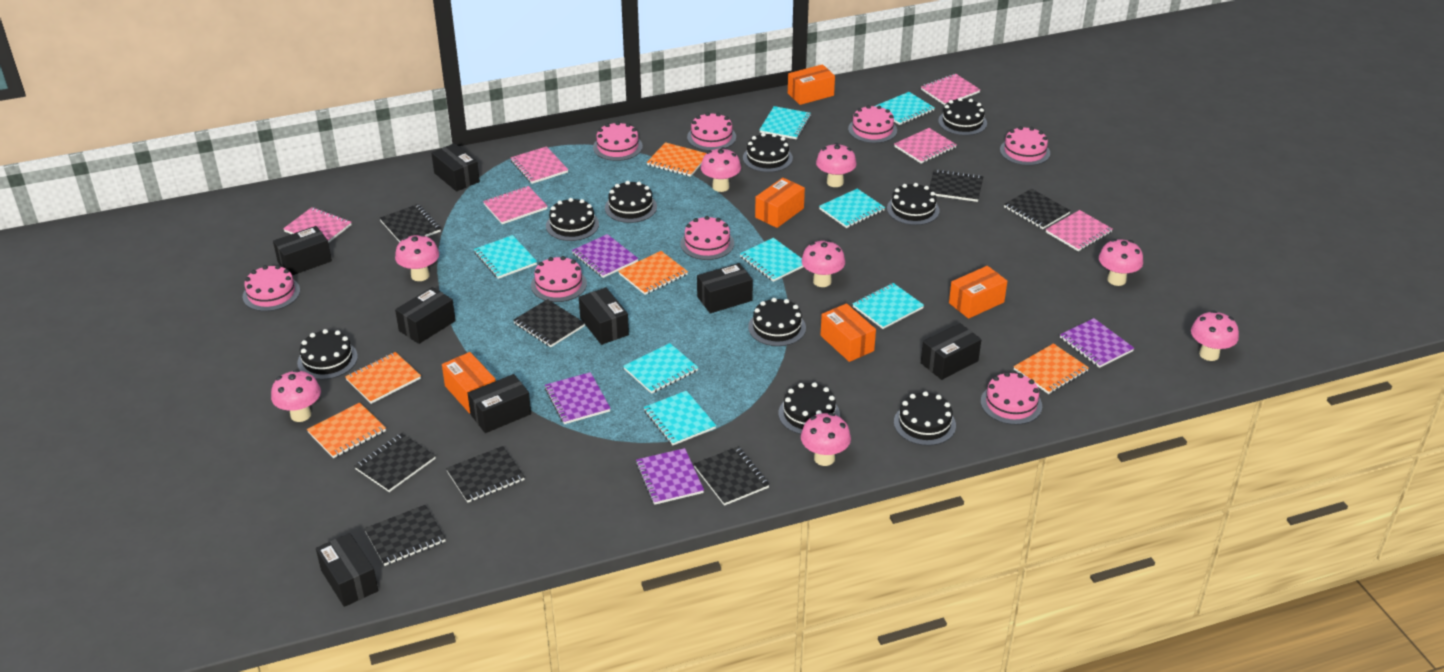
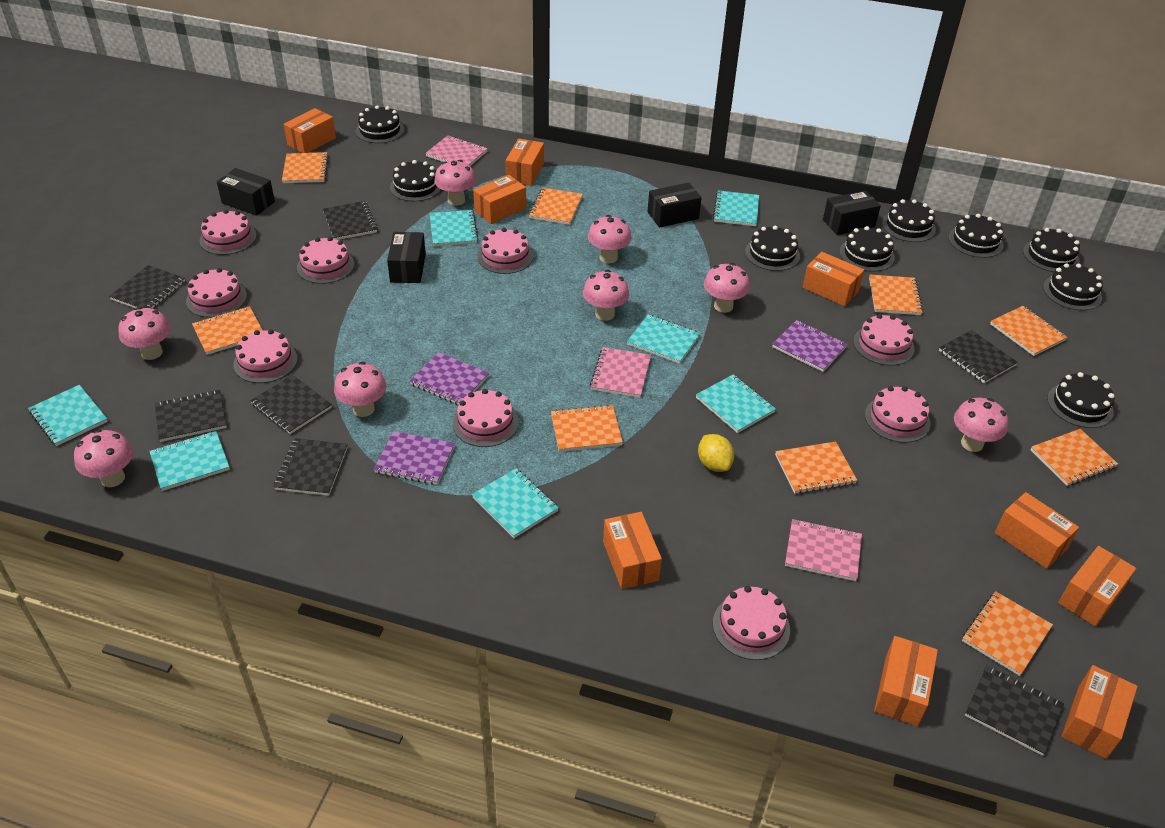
black box: [273,226,332,275] [316,533,378,607] [395,287,456,344] [431,143,480,192] [468,374,531,433] [579,287,629,345] [697,263,753,313] [921,323,981,380] = 8 -> [217,168,275,216] [387,232,426,283] [648,183,702,228] [823,190,881,235] = 4
black notebook: [354,433,436,492] [364,505,446,566] [380,204,441,242] [446,446,525,503] [513,299,585,347] [694,447,770,506] [929,169,983,202] [1004,189,1071,229] = 8 -> [109,265,185,309] [155,390,227,442] [250,375,332,434] [274,438,348,496] [323,201,378,240] [939,330,1018,383] [965,665,1064,756] = 7
orange box: [442,352,496,413] [755,178,805,228] [788,64,835,105] [821,303,876,362] [949,266,1007,319] = 5 -> [284,108,336,153] [473,175,526,224] [506,139,544,186] [603,512,662,589] [803,252,864,306] [874,636,938,726] [995,492,1079,569] [1058,546,1136,626] [1062,665,1138,759] = 9
orange notebook: [307,402,386,458] [345,352,421,404] [618,251,688,295] [647,142,707,177] [1014,343,1089,394] = 5 -> [192,306,263,355] [282,152,329,183] [529,188,583,225] [551,404,623,452] [775,441,857,494] [869,275,923,315] [962,591,1053,676] [990,306,1068,356] [1031,429,1118,486] = 9
pink cake: [243,265,300,311] [531,256,587,302] [593,122,643,161] [680,216,734,260] [687,112,736,151] [848,105,897,143] [981,372,1042,425] [1000,126,1050,166] = 8 -> [186,268,247,318] [199,210,256,255] [233,329,298,383] [297,237,354,284] [453,389,518,447] [478,228,533,274] [713,586,790,660] [854,314,914,366] [865,386,930,443] = 9
pink notebook: [283,207,352,243] [483,186,547,224] [511,146,568,184] [894,128,957,164] [921,74,980,105] [1046,210,1113,251] = 6 -> [425,135,488,166] [590,347,651,398] [785,519,862,581] = 3
purple notebook: [545,372,611,424] [572,234,638,278] [636,448,704,505] [1060,318,1134,368] = 4 -> [374,431,455,485] [409,352,489,405] [772,320,848,372] = 3
turquoise notebook: [474,235,537,279] [623,343,698,394] [644,391,716,445] [740,238,804,282] [759,106,811,139] [819,189,885,228] [853,283,924,329] [876,92,935,125] = 8 -> [28,385,108,446] [149,431,230,491] [430,210,478,246] [472,468,559,538] [627,314,700,364] [696,374,776,433] [713,190,759,226] = 7
yellow lemon: none = 0 -> [698,434,734,472] = 1

